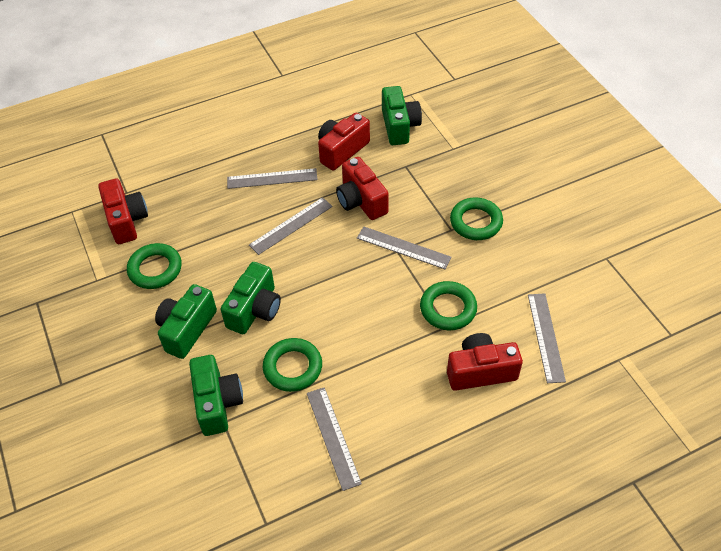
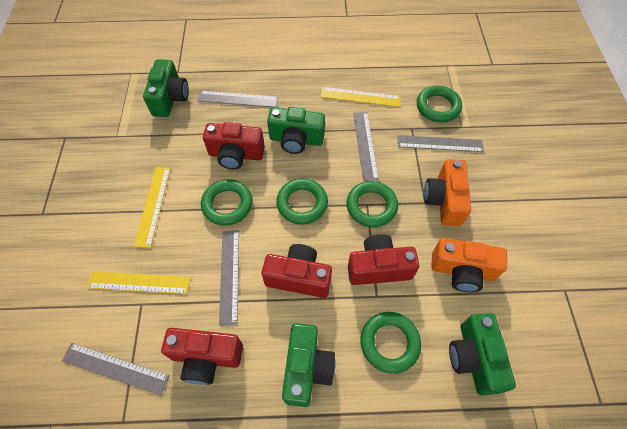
green ring: [127,243,182,289] [263,338,322,392] [420,281,477,330] [450,198,503,240] = 4 -> [201,179,253,226] [276,178,328,225] [346,181,398,227] [360,312,421,374] [417,86,462,122] = 5
orange camera: none = 0 -> [424,159,471,226] [431,238,507,292] = 2
yellow ruler: none = 0 -> [87,271,190,294] [134,167,171,248] [321,87,401,107] = 3

